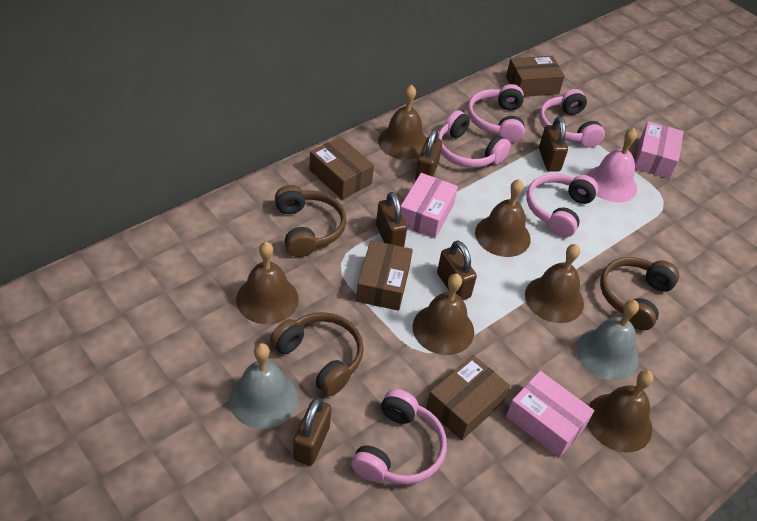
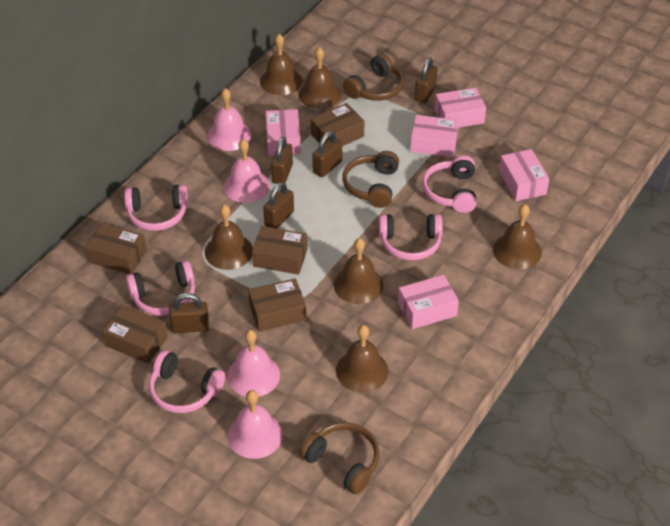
brown box: [309,136,374,200] [356,240,413,311] [426,355,510,440] [506,56,565,97] = 4 -> [85,223,147,274] [102,305,168,364] [248,278,306,332] [252,226,308,275] [311,103,365,146] = 5
grey bell: [229,343,298,429] [577,300,639,380] = 2 -> none = 0
pink bell: [587,128,637,202] = 1 -> [207,88,252,151] [224,139,270,203] [227,330,280,397] [228,390,283,459] = 4
pink box: [401,173,458,239] [506,371,594,458] [635,121,684,179] = 3 -> [266,109,301,156] [398,275,459,329] [410,115,459,157] [435,87,486,128] [499,149,549,201] = 5

